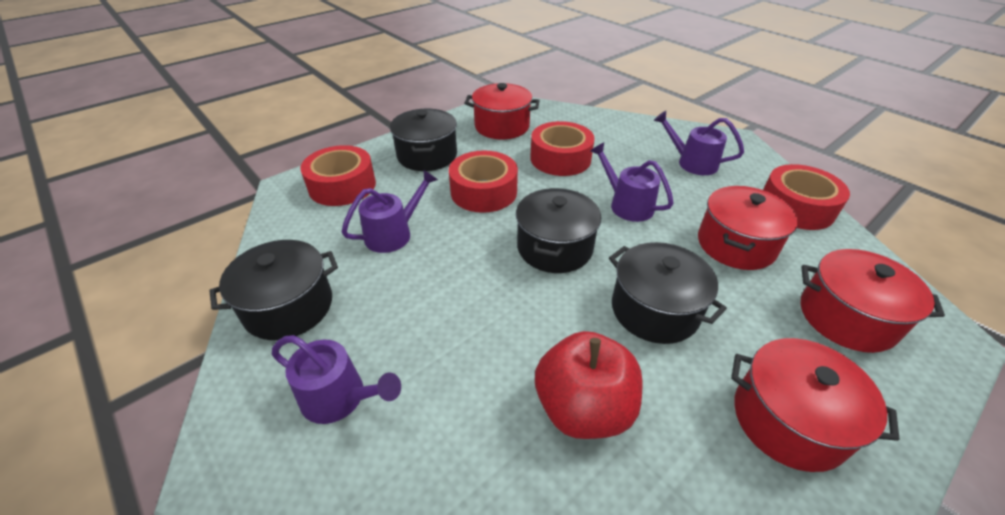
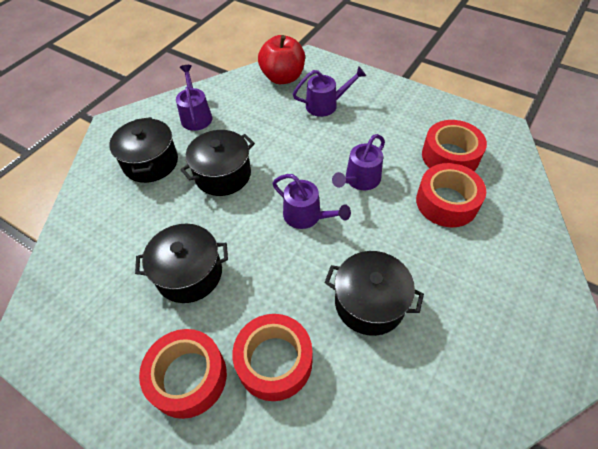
red pot: [464,83,540,139] [698,186,798,270] [731,338,899,472] [801,249,945,353] = 4 -> none = 0

